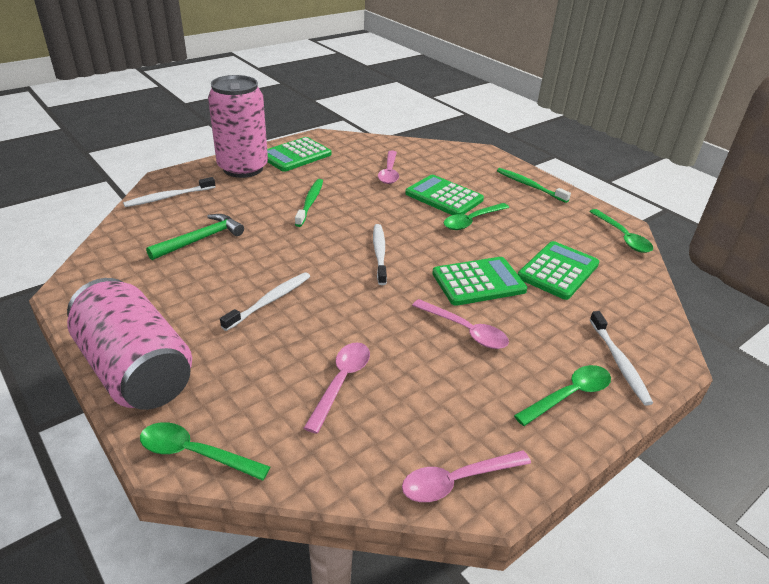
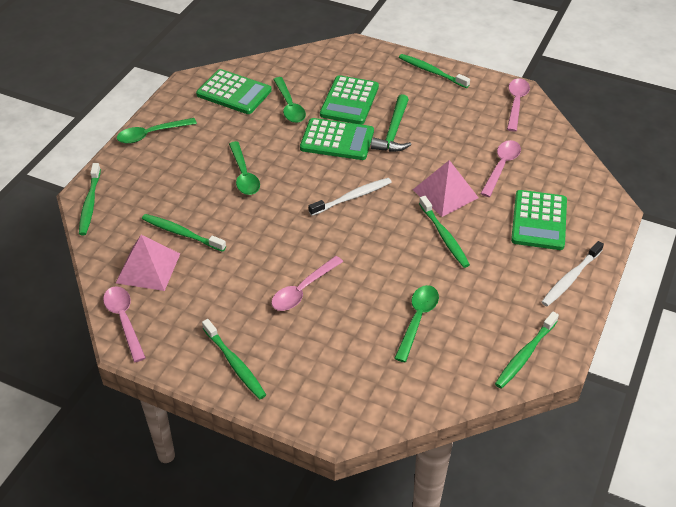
green toothbrush: [295,179,323,227] [497,168,571,203] = 2 -> [79,163,101,235] [142,214,226,252] [202,319,266,399] [399,54,470,88] [419,196,470,268] [495,312,559,389] = 6
pink can: [67,278,192,410] [208,75,268,178] = 2 -> none = 0
pink pyramid: none = 0 -> [116,235,180,291] [413,160,479,217] = 2
white toothbrush: [123,177,215,207] [220,272,310,331] [373,224,387,285] [590,311,653,406] = 4 -> [309,178,392,216] [542,241,604,306] = 2

